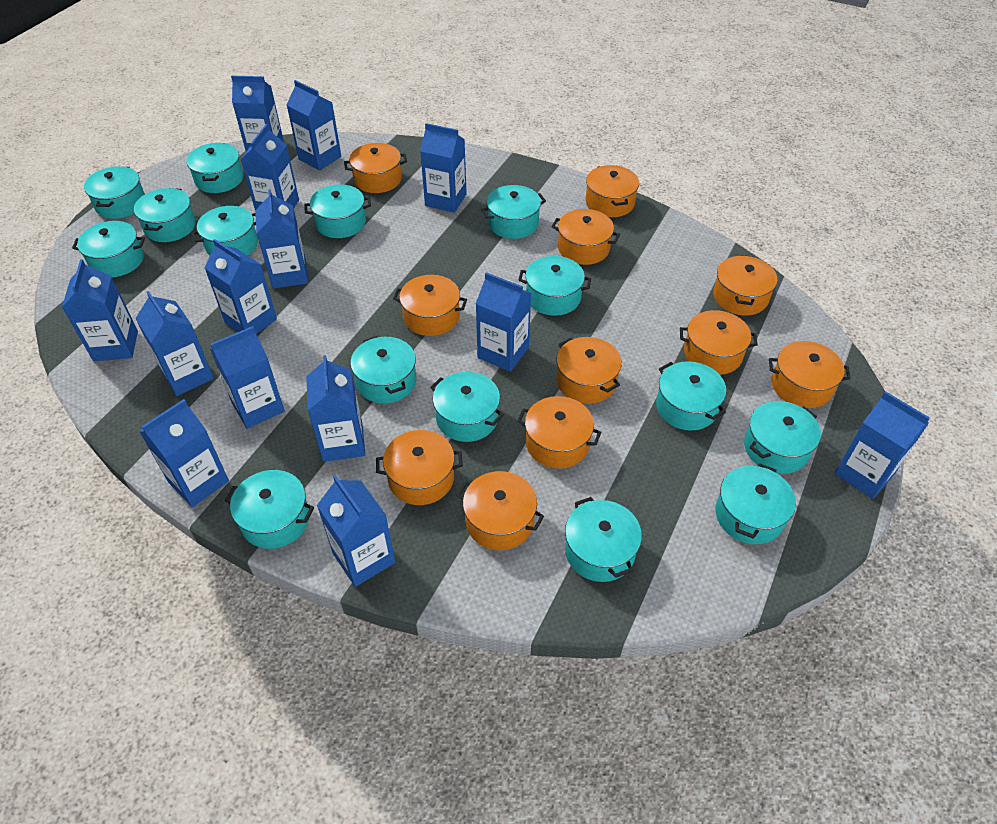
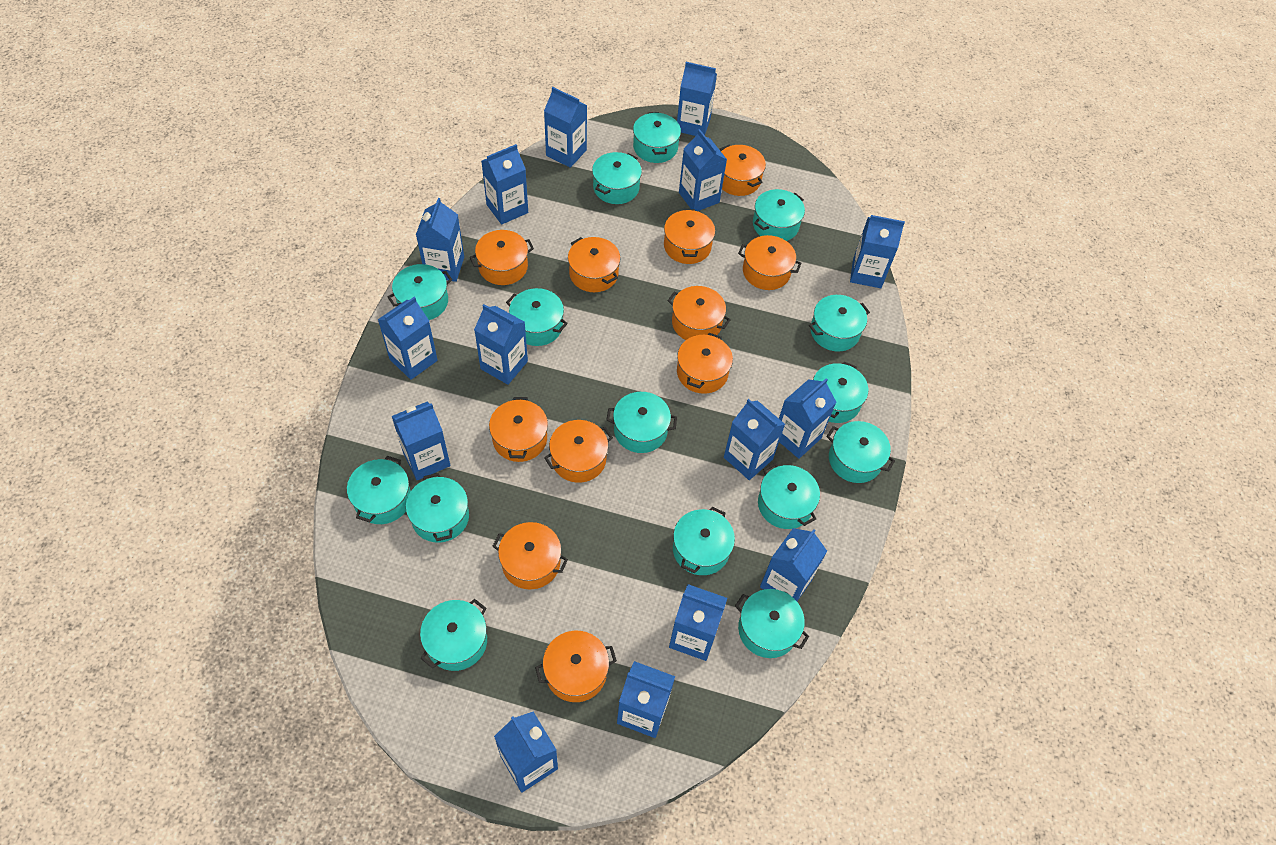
blue carton: [62,259,138,361] [135,291,214,396] [139,399,229,507] [205,239,277,334] [210,326,285,429] [231,76,284,152] [241,124,299,210] [255,189,308,289] [287,80,341,171] [306,355,365,462] [317,475,395,587] [420,123,467,213] [476,272,531,372] [835,391,930,499] = 14 -> [378,297,438,380] [392,401,451,480] [416,198,464,282] [474,304,528,385] [481,144,528,225] [494,712,558,793] [544,87,587,168] [617,661,675,738] [669,584,727,661] [677,62,717,136] [679,129,727,211] [724,399,785,480] [760,528,827,601] [779,378,837,459] [850,215,905,288] = 15

